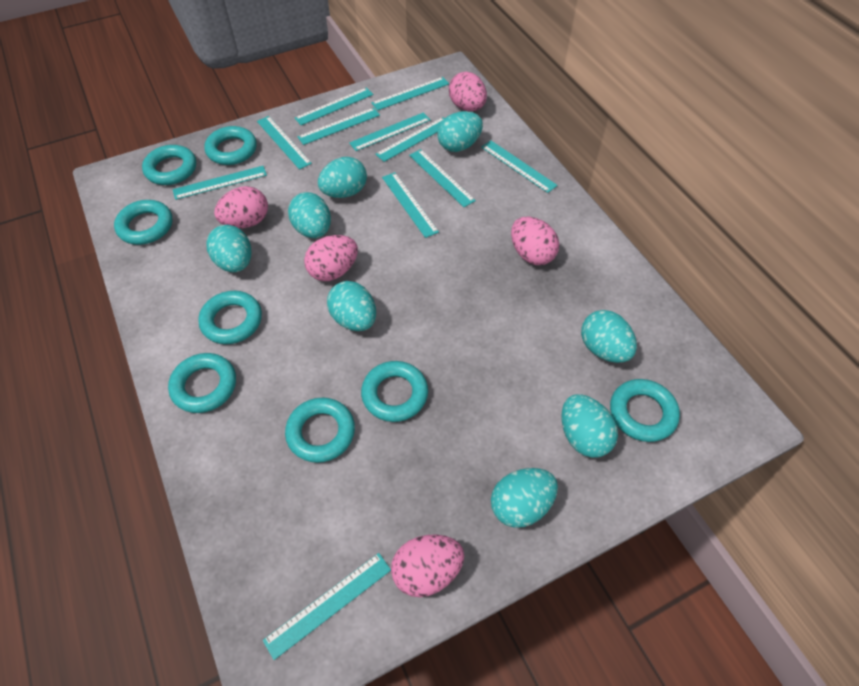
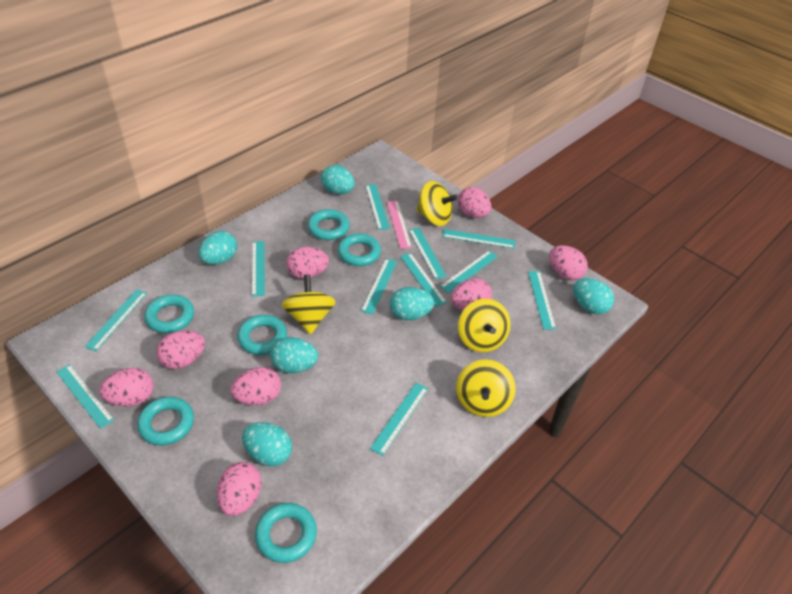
pink egg: [214,186,268,228] [304,235,358,281] [391,535,464,597] [449,72,487,111] [511,217,559,265] = 5 -> [99,368,153,406] [156,330,205,369] [217,462,262,516] [230,367,281,405] [286,247,329,279] [451,278,492,310] [458,187,491,218] [549,245,588,280] = 8
pink ruler: none = 0 -> [387,201,412,249] = 1
turquoise egg: [206,225,251,272] [288,192,331,238] [318,157,367,198] [327,281,376,331] [437,111,483,152] [491,468,558,528] [562,394,618,458] [581,310,637,363] = 8 -> [198,231,237,265] [242,422,292,466] [270,337,318,373] [321,165,355,194] [390,287,434,320] [573,278,614,315] = 6
turquoise ring: [114,200,173,245] [142,145,196,185] [168,353,236,413] [198,291,262,344] [204,126,257,165] [285,398,355,463] [361,361,428,422] [610,379,680,442] = 8 -> [137,397,194,446] [144,294,194,333] [237,315,287,355] [255,503,317,563] [308,209,350,240] [338,233,381,266] = 6
yellow spinning top: none = 0 -> [282,274,336,335] [416,181,458,226] [456,359,516,417] [458,299,511,352] = 4

